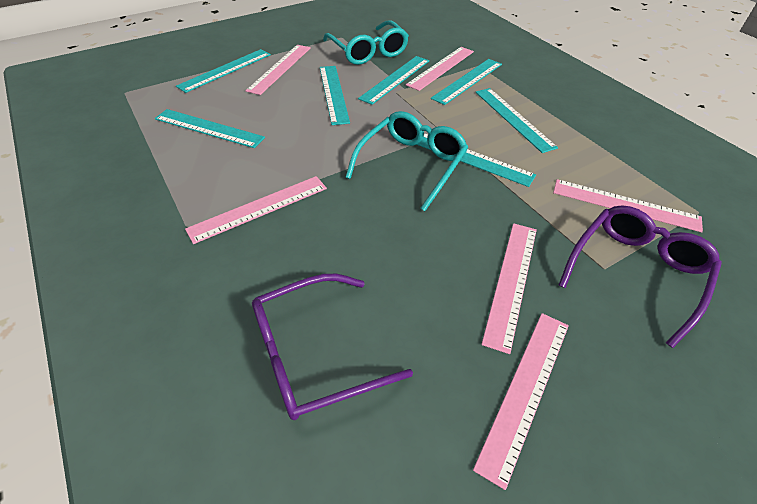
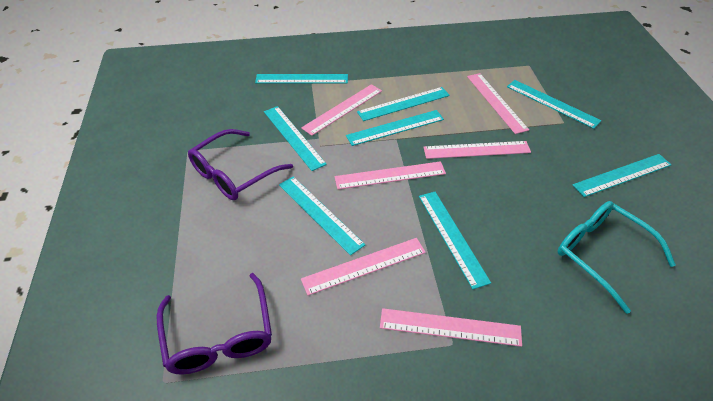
turquoise glasses: [323,20,409,65] [345,111,468,211] = 2 -> [557,201,676,314] = 1
turquoise ruler: [155,109,265,148] [176,49,271,93] [320,66,350,125] [358,56,429,105] [417,133,536,187] [431,59,502,105] [475,88,558,153] = 7 -> [255,74,348,83] [264,106,327,171] [279,176,365,255] [346,110,444,146] [357,87,450,121] [419,192,491,289] [507,80,601,129] [573,154,672,197] = 8

